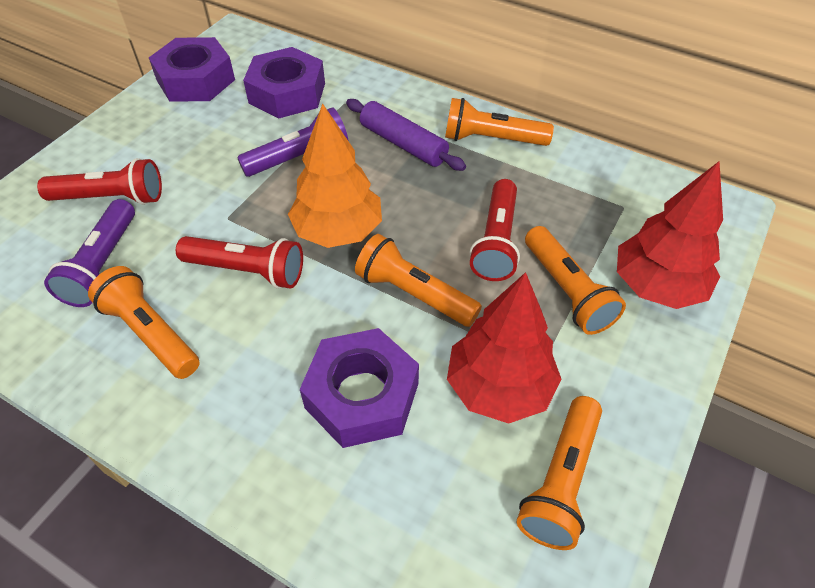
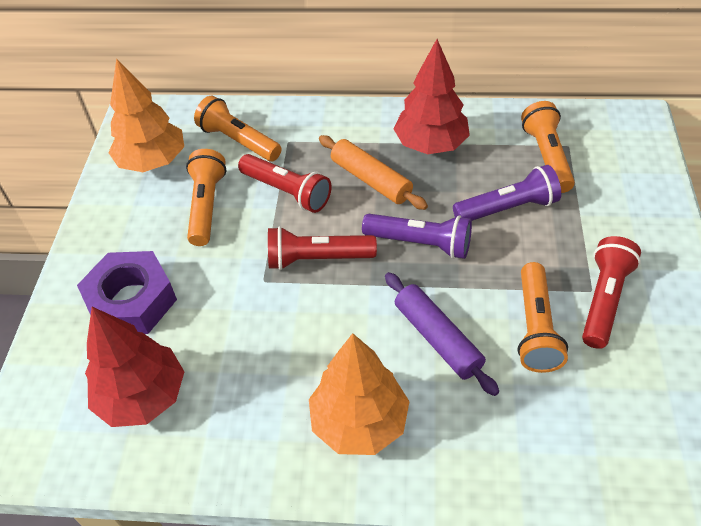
orange flashlight: [88,266,200,379] [355,234,482,327] [445,98,554,146] [516,396,602,550] [525,226,626,335] = 5 -> [186,149,226,246] [194,96,282,161] [518,262,568,373] [521,101,575,193] = 4
orange rolling pin: none = 0 -> [319,135,428,210] = 1
orange tree: [288,103,382,248] = 1 -> [108,58,184,172] [309,333,410,455] = 2
purple nut: [149,37,235,102] [243,47,325,119] [300,328,419,448] = 3 -> [77,251,177,334] = 1

